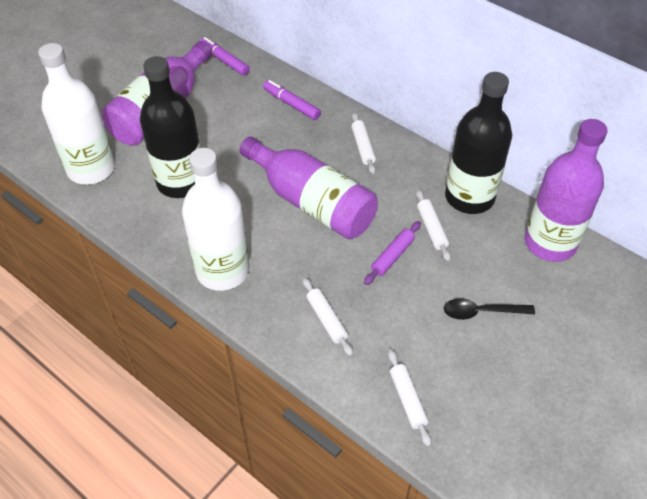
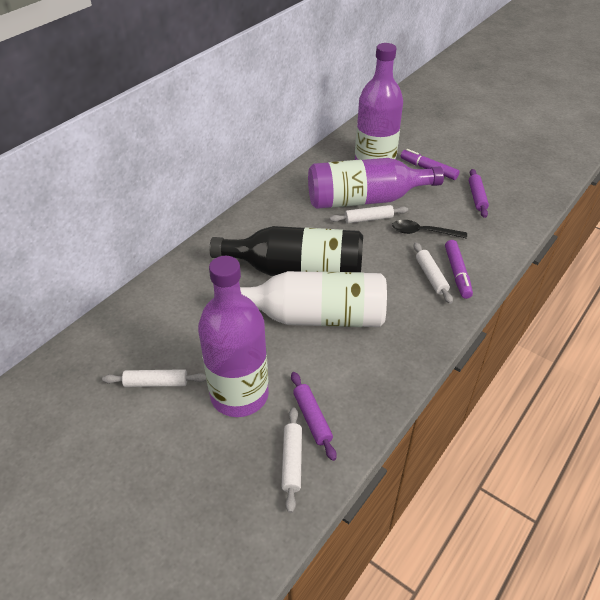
black bottle: [140,56,201,198] [445,72,512,214] = 2 -> [210,226,363,276] = 1
purple rolling pin: [364,221,421,285] = 1 -> [291,372,337,461] [469,169,489,218] = 2
white bottle: [38,43,115,185] [182,148,250,291] = 2 -> [240,271,387,327] = 1

